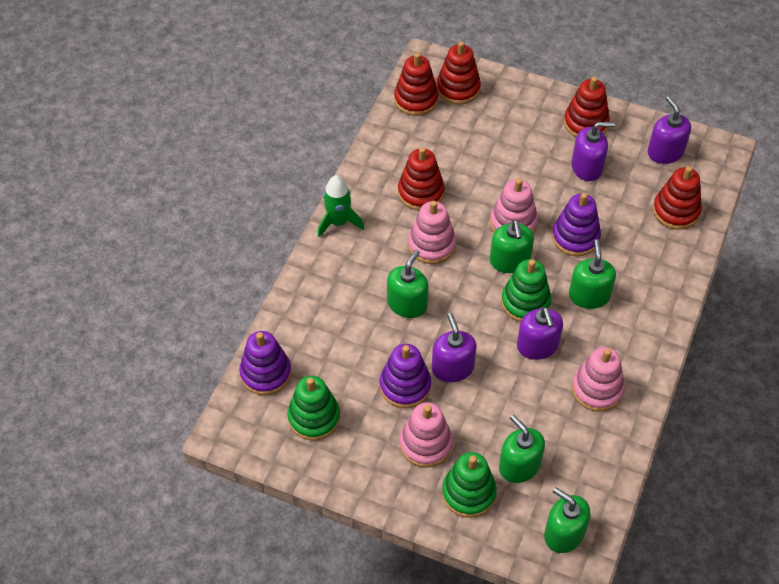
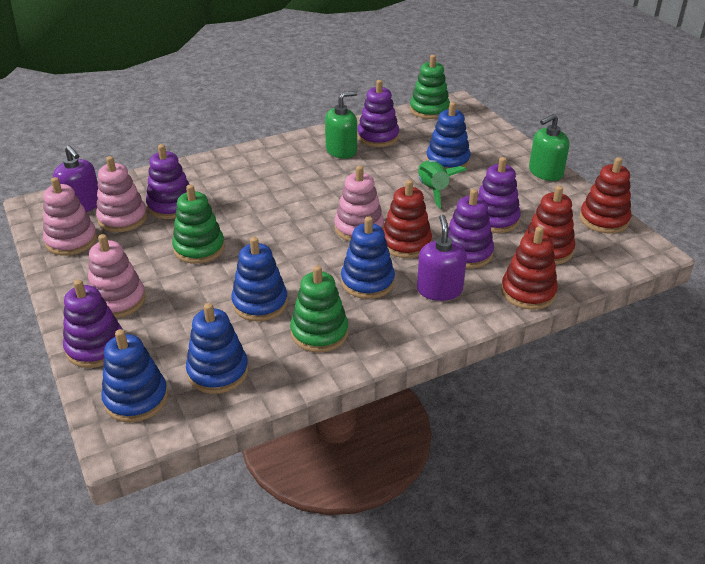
blue stacking toy: none = 0 -> [101,329,168,422] [186,303,249,394] [231,237,288,321] [341,216,395,299] [426,102,471,169] = 5
green soap dispenser: [387,250,429,318] [490,220,534,273] [499,415,545,483] [544,487,591,553] [569,239,616,309] = 5 -> [325,91,357,159] [529,114,569,181] = 2
purple soap dispenser: [432,313,477,382] [517,307,563,360] [572,122,615,181] [648,96,691,164] = 4 -> [53,145,98,212] [417,214,467,301] = 2
purple stacking toy: [239,331,291,395] [380,344,431,408] [552,193,601,256] = 3 -> [63,279,123,368] [146,144,190,219] [357,80,399,147] [448,189,494,268] [478,157,521,233] = 5
red stacking toy: [394,53,439,116] [398,147,445,210] [437,41,481,105] [564,77,610,137] [653,166,702,230] = 5 -> [383,180,432,258] [501,226,558,310] [524,186,575,265] [580,157,631,234] = 4

